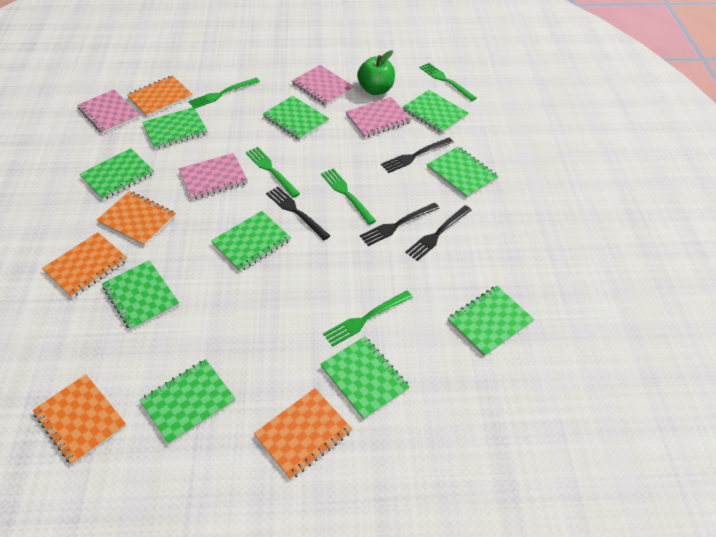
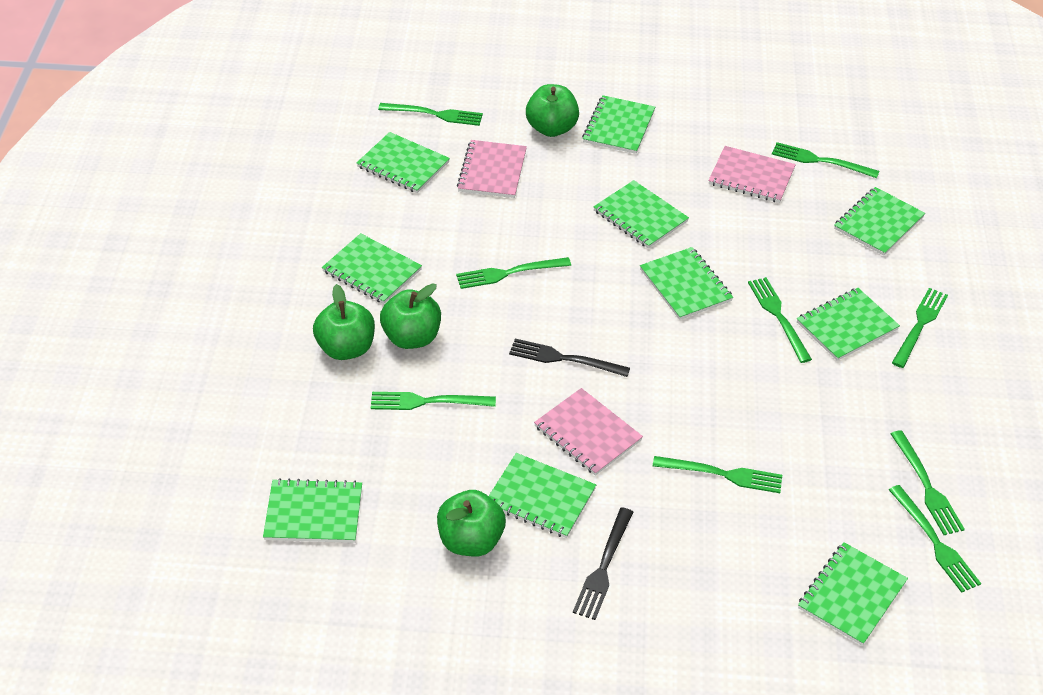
black fork: [266,187,330,241] [360,203,440,246] [381,138,453,173] [405,205,471,261] = 4 -> [509,339,630,377] [573,507,633,620] = 2
green apple: [357,50,395,95] = 1 -> [313,284,375,360] [380,283,441,349] [437,490,506,556] [526,84,579,137] = 4
green fork: [188,78,260,108] [246,147,300,198] [321,169,376,225] [323,290,412,347] [420,63,476,101] = 5 -> [371,392,496,410] [378,103,483,126] [456,257,571,289] [653,456,782,493] [748,277,812,363] [772,142,879,178] [889,485,981,593] [891,430,965,535] [892,288,948,368] = 9
orange notebook: [32,374,126,465] [42,232,127,298] [97,191,176,246] [127,75,193,117] [254,388,352,480] = 5 -> none = 0
pink notebook: [77,89,140,134] [179,153,248,200] [292,65,355,106] [346,97,412,138] = 4 -> [457,140,527,198] [534,388,643,476] [708,146,796,203] = 3

